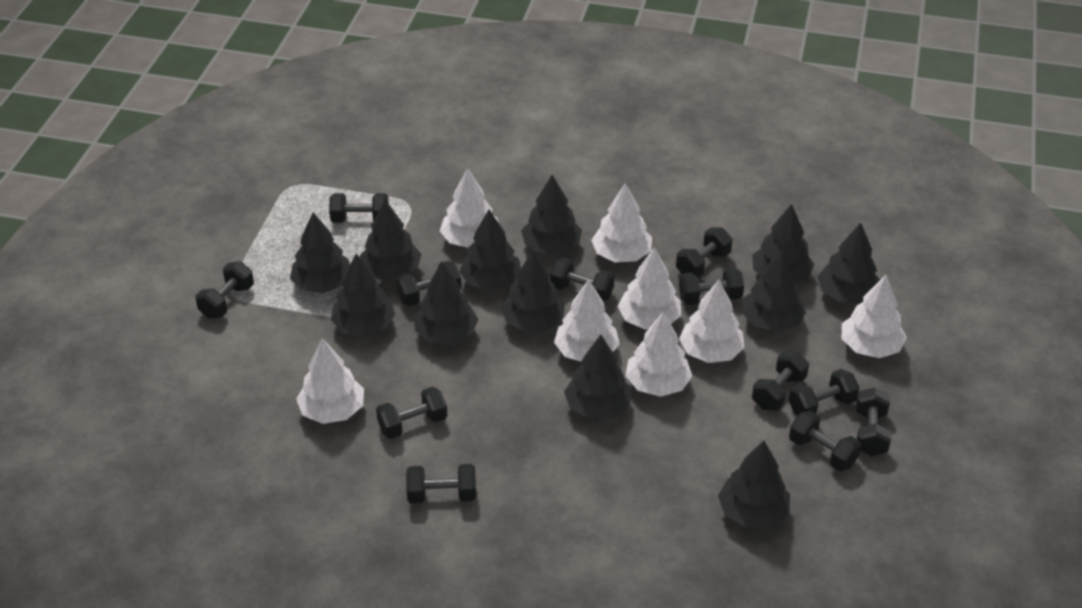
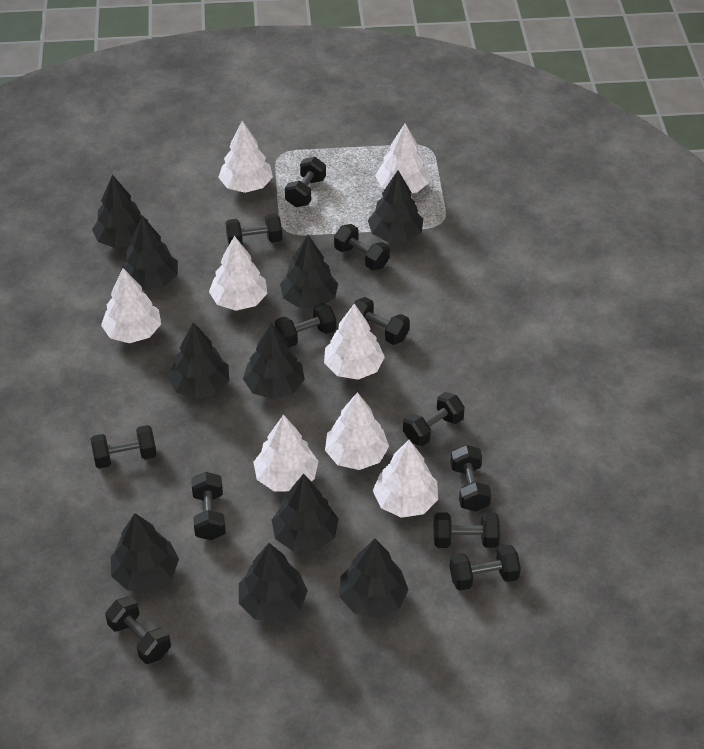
black tree: [290,212,350,293] [331,254,395,336] [360,200,422,279] [414,262,479,344] [459,210,521,290] [501,250,565,332] [521,175,582,253] [564,335,632,419] [718,441,790,528] [742,250,806,332] [752,204,814,283] [817,223,880,303] = 12 -> [92,175,148,248] [111,513,179,591] [120,216,178,290] [168,322,229,399] [239,543,308,622] [243,323,305,399] [272,474,339,551] [280,235,338,308] [339,538,409,618] [368,170,424,242] = 10

